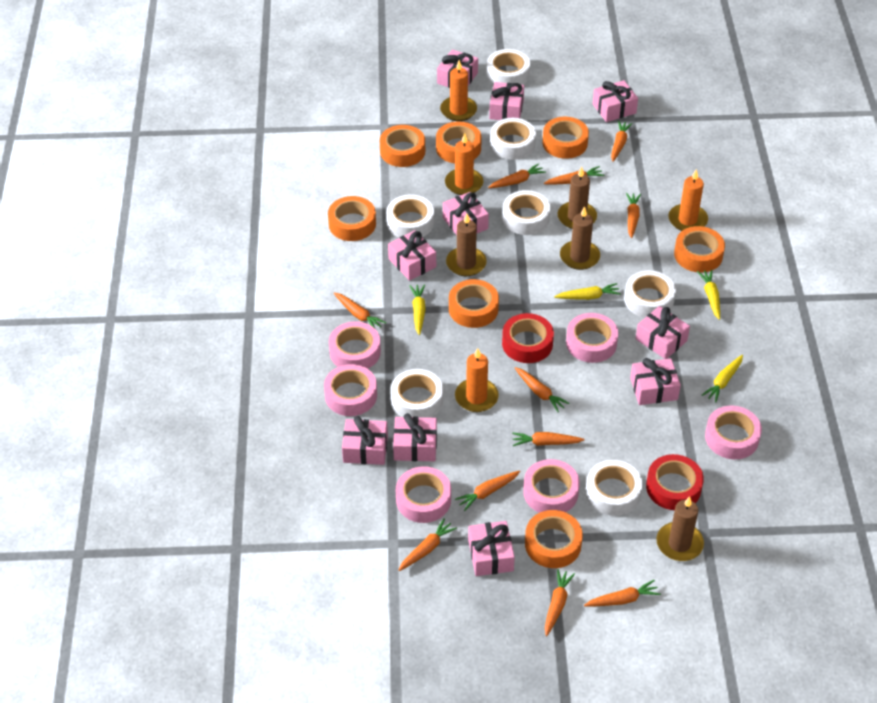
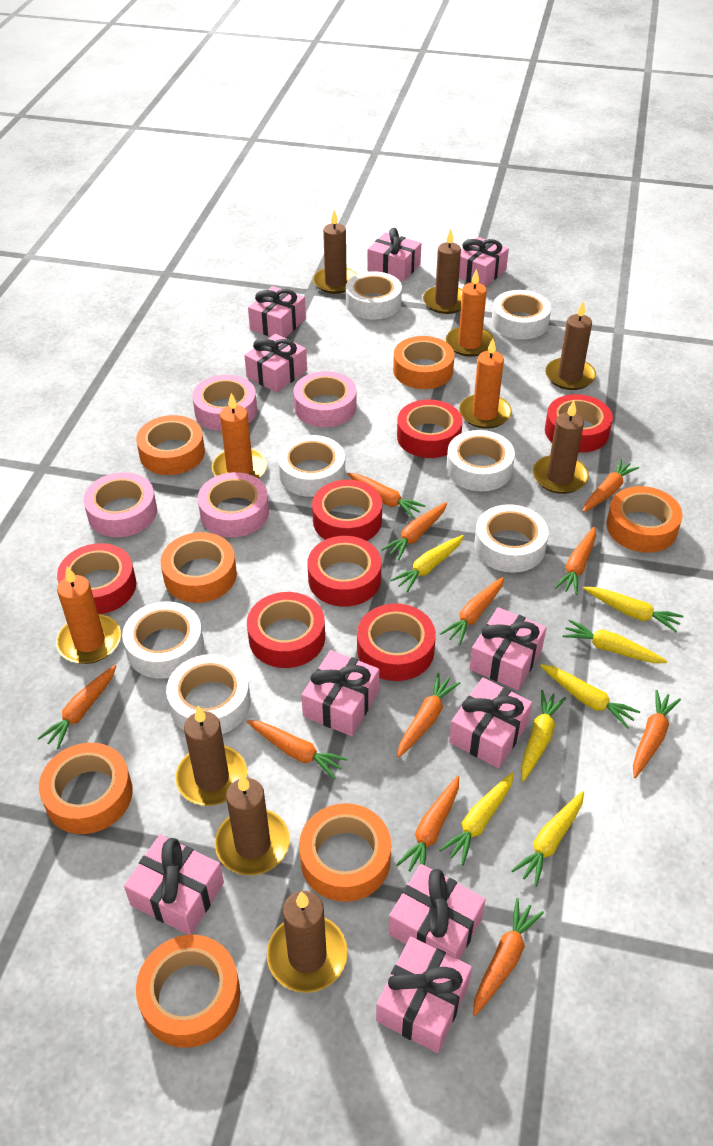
brown candle: [446,214,487,276] [558,167,597,229] [560,206,600,270] [656,496,704,561] = 4 -> [176,706,247,806] [215,775,290,875] [267,891,347,993] [313,210,357,294] [423,229,462,314] [533,401,589,494] [545,301,596,390] = 7
pink tape: [324,364,377,416] [329,321,381,369] [396,466,451,523] [523,459,580,513] [566,313,618,363] [705,406,762,459] = 6 -> [83,472,157,537] [192,375,257,431] [198,472,269,537] [293,371,357,427] = 4
red tape: [502,313,554,363] [646,454,704,510] = 2 -> [57,543,136,614] [247,592,325,668] [307,536,381,607] [312,480,382,541] [357,603,436,681] [397,399,463,458] [545,394,613,453] = 7
yellow carrot: [410,285,426,335] [554,283,621,300] [697,270,720,320] [702,355,743,403] = 4 -> [391,535,464,592] [439,772,514,865] [511,791,584,887] [521,690,566,782] [540,664,640,729] [562,619,667,663] [583,587,684,632] = 7

